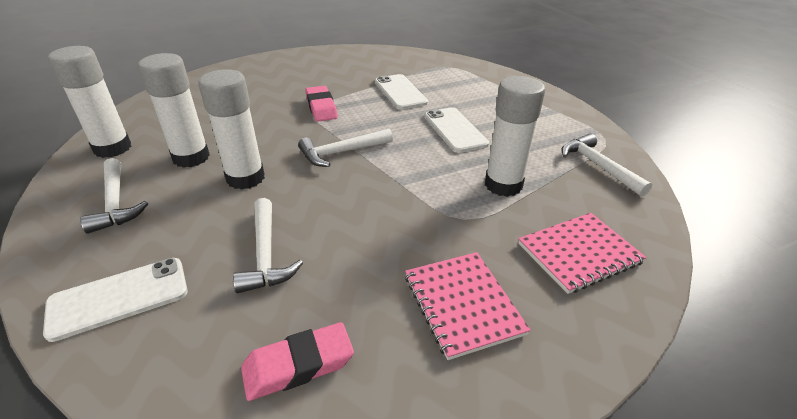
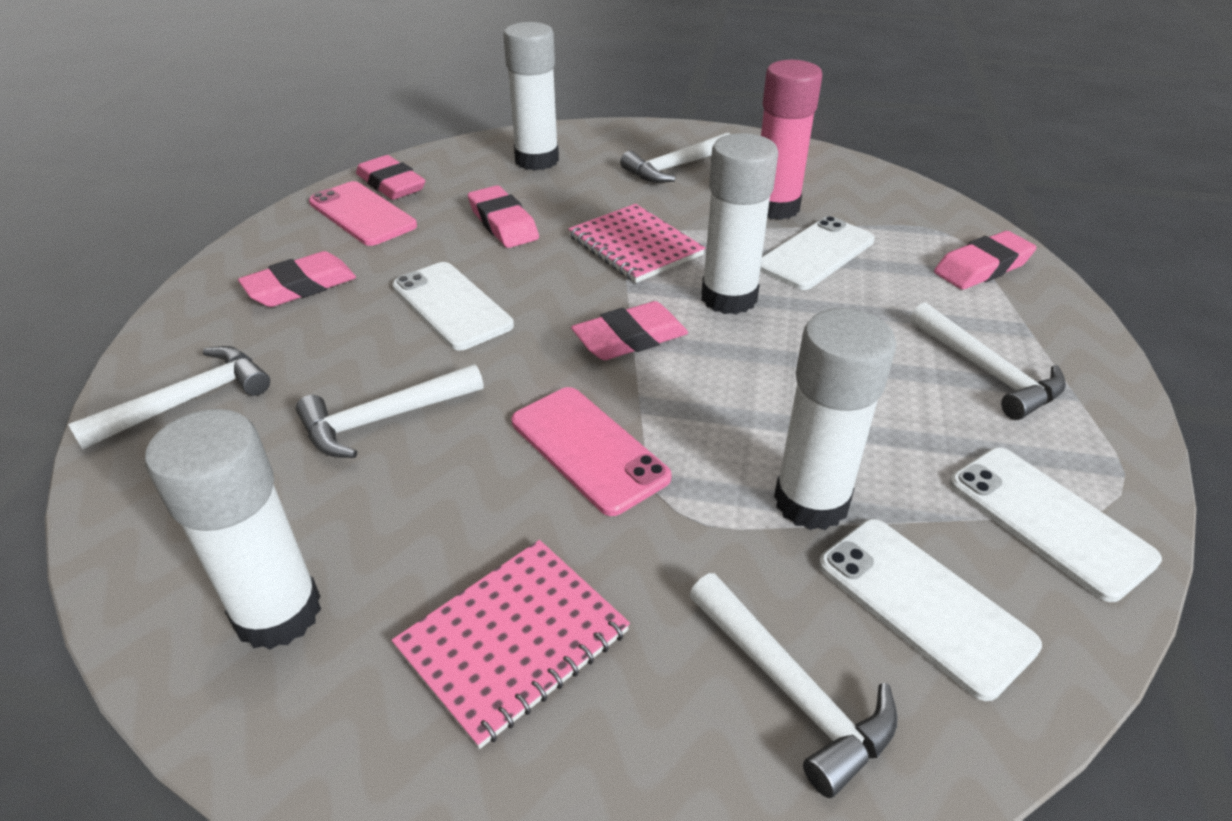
pink eraser: [241,322,354,401] [305,86,338,122] = 2 -> [238,251,356,307] [356,155,425,200] [468,185,539,248] [571,301,688,360] [934,231,1037,290] = 5
pink glue stick: none = 0 -> [761,60,822,220] = 1
pink phone: none = 0 -> [309,181,417,246] [512,387,672,516] = 2
white hammer: [80,158,148,234] [233,198,303,293] [298,129,393,167] [561,133,652,197] = 4 -> [68,346,270,449] [296,364,484,458] [620,132,730,183] [689,573,897,798] [910,302,1066,420] = 5
white phone: [43,258,188,342] [375,74,428,110] [424,107,489,153] = 3 -> [392,262,514,350] [760,216,875,290] [818,519,1042,701] [949,448,1162,602] = 4

